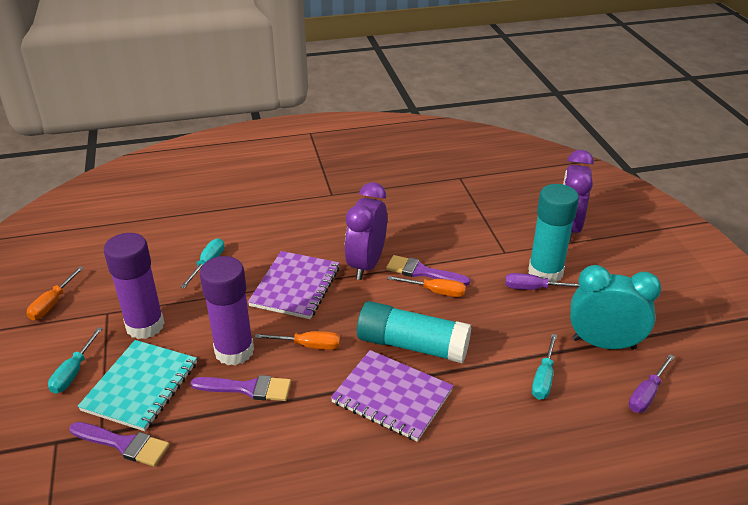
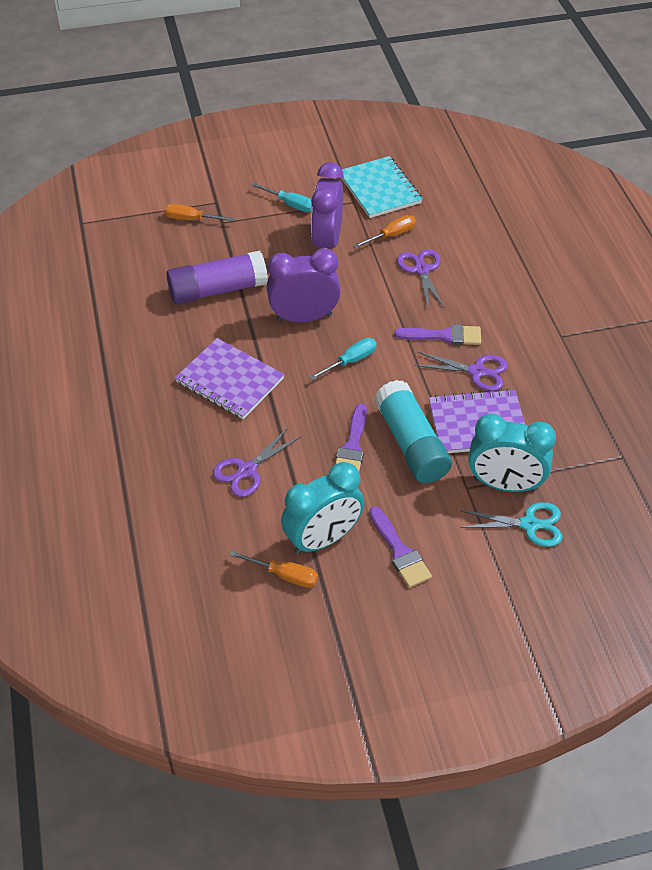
purple glue stick: [104,233,164,339] [200,256,254,365] = 2 -> [166,251,268,305] = 1
purple scissors: none = 0 -> [213,428,301,497] [397,249,445,309] [414,352,508,391] = 3
purple screwdriver: [505,273,580,290] [629,354,675,413] = 2 -> none = 0
turquoise clock: [570,265,661,350] = 1 -> [281,462,364,555] [468,413,556,492] = 2
turquoise glue stick: [357,301,471,363] [528,184,579,282] = 2 -> [374,380,452,483] = 1
turquoise scissors: none = 0 -> [460,502,562,547] = 1
turquoise screwdriver: [48,327,103,394] [181,238,225,288] [532,334,557,400] = 3 -> [251,183,312,212] [309,338,377,380] = 2

